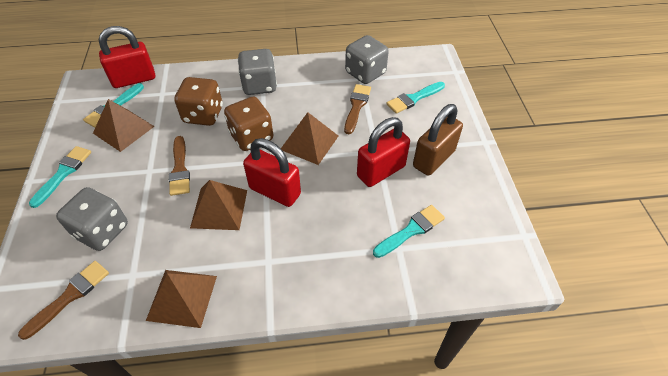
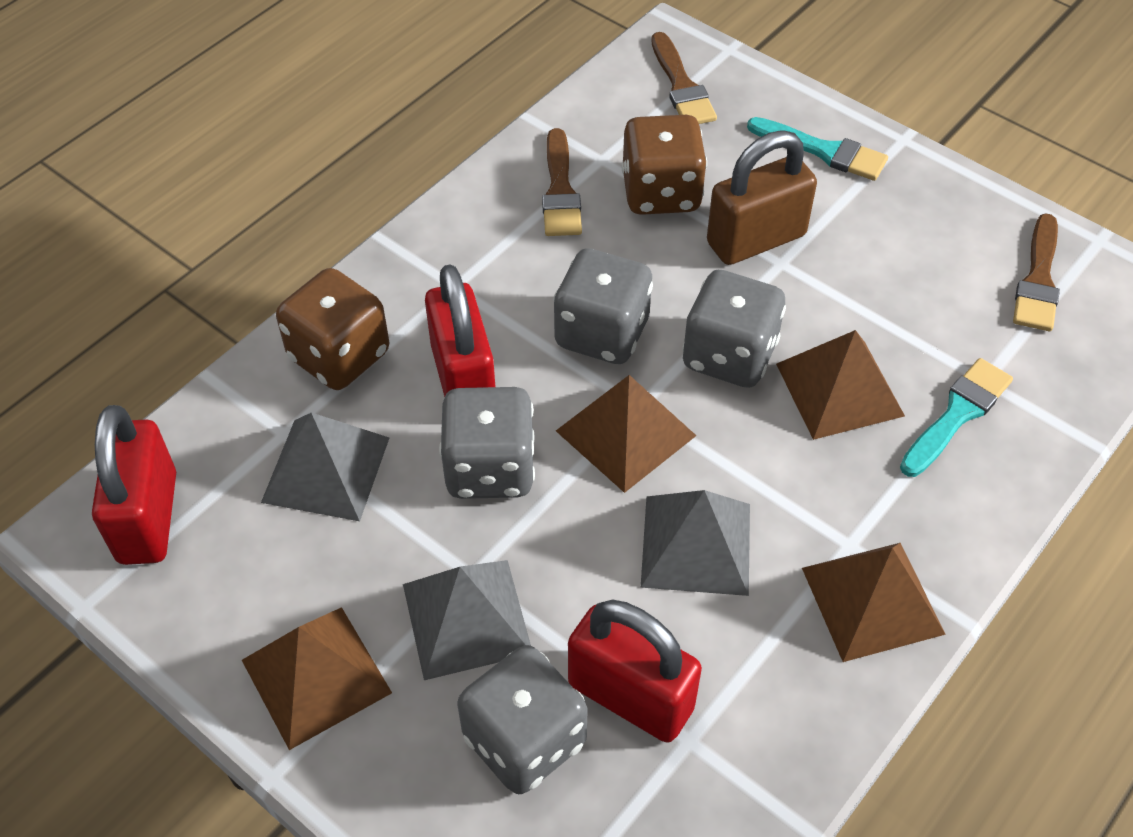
grey dice: [56,187,128,251] [238,49,277,95] [345,35,389,84] = 3 -> [439,387,535,499] [458,645,587,794] [553,248,653,364] [682,270,786,388] = 4
grey pyramid: none = 0 -> [261,412,389,521] [403,560,531,680] [641,490,750,596] = 3
turquoise brush: [29,146,91,208] [83,83,144,128] [373,205,445,258] [386,82,445,113] = 4 -> [747,117,888,181] [900,358,1013,477] = 2

